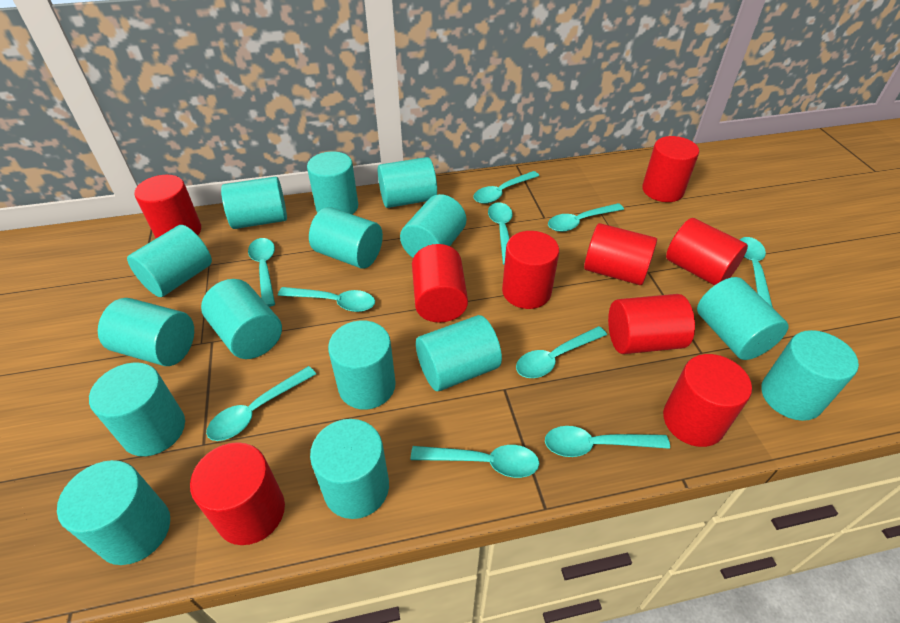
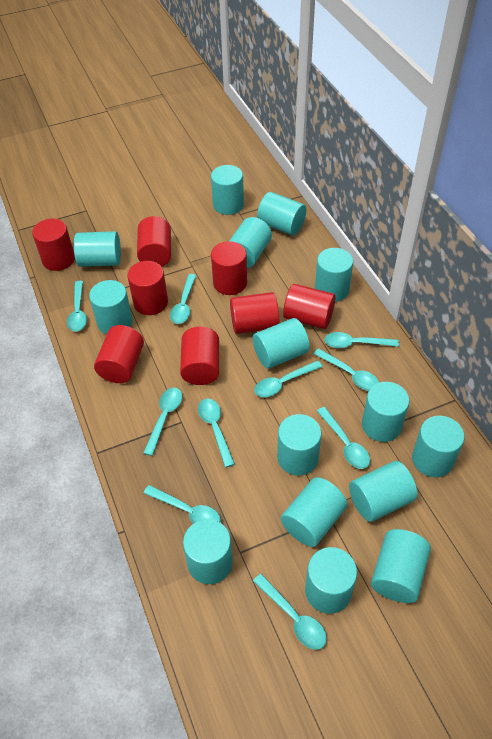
red cylinder: [134,175,201,238] [190,442,285,545] [412,244,468,323] [502,231,559,309] [584,223,657,285] [608,294,695,354] [642,136,699,202] [663,354,752,447] [666,218,748,285] = 9 -> [32,219,75,271] [94,325,144,383] [127,261,168,315] [137,216,171,267] [180,327,219,385] [211,241,247,295] [230,292,279,334] [283,284,335,329] = 8

